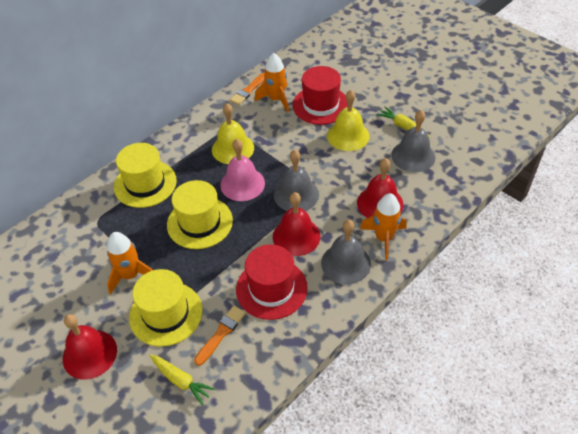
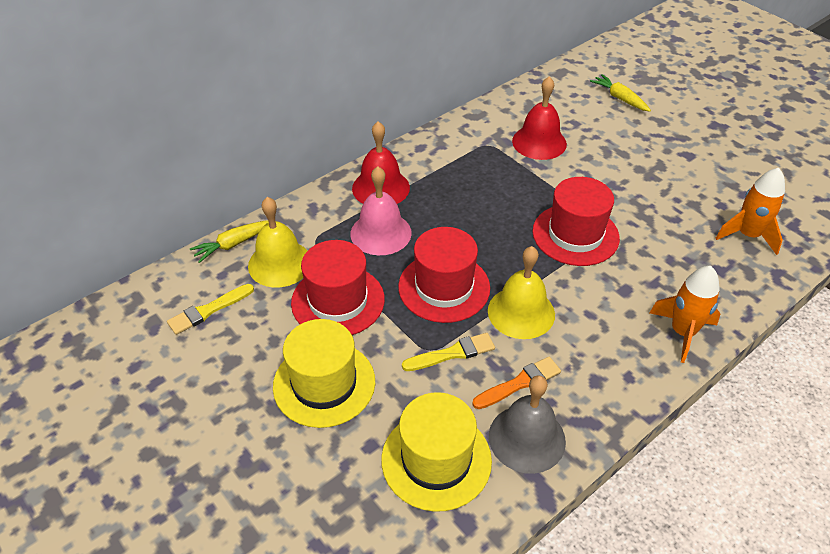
grey bell: [274,150,319,211] [321,220,371,284] [391,110,435,172] = 3 -> [489,375,566,474] = 1
orange brush: [194,306,246,366] [230,72,265,105] = 2 -> [472,357,561,409] = 1
orange rocket: [107,232,153,294] [254,53,289,113] [360,193,407,260] = 3 -> [650,266,720,363] [715,168,785,255] = 2
red bell: [63,314,117,380] [273,192,320,256] [357,158,403,218] = 3 -> [352,121,410,204] [512,76,567,160] = 2
red hat: [236,244,308,320] [293,66,348,125] = 2 -> [291,240,385,335] [398,227,490,323] [532,177,620,266] = 3
yellow brush: none = 0 -> [167,284,254,335] [402,333,495,371] = 2
yellow hat: [114,143,177,208] [129,269,203,346] [167,180,233,249] = 3 -> [273,319,375,428] [381,392,492,512] = 2

